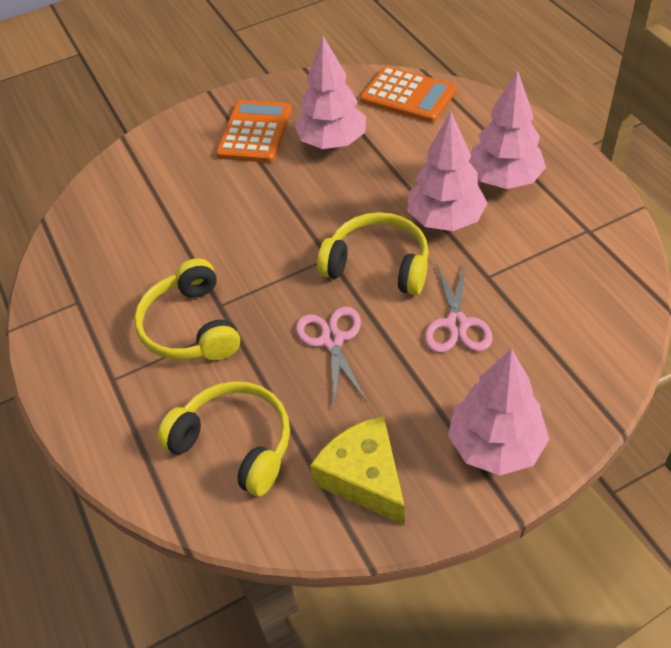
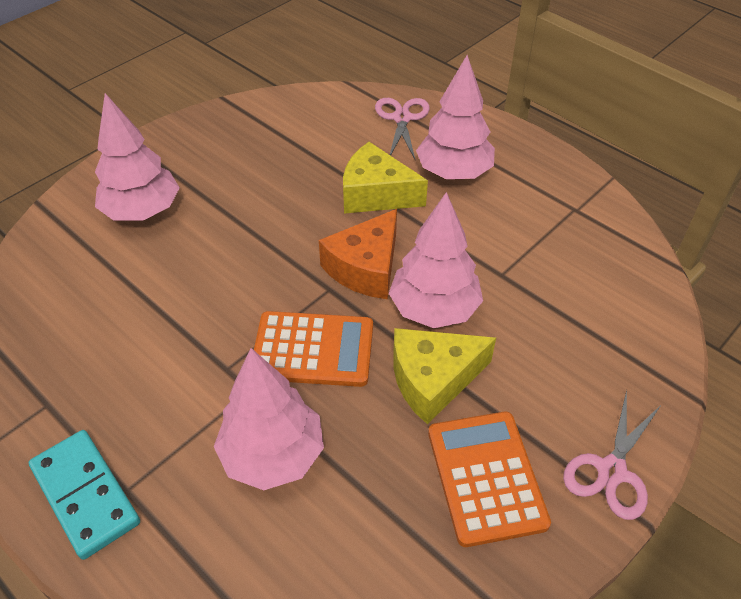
orange cheese: none = 0 -> [319,209,397,299] = 1
turquoise domino: none = 0 -> [29,430,140,560] = 1
yellow cheese: [310,416,405,525] = 1 -> [343,142,428,214] [393,328,496,425] = 2
yellow headphones: [134,258,240,360] [157,381,290,496] [317,212,429,295] = 3 -> none = 0

